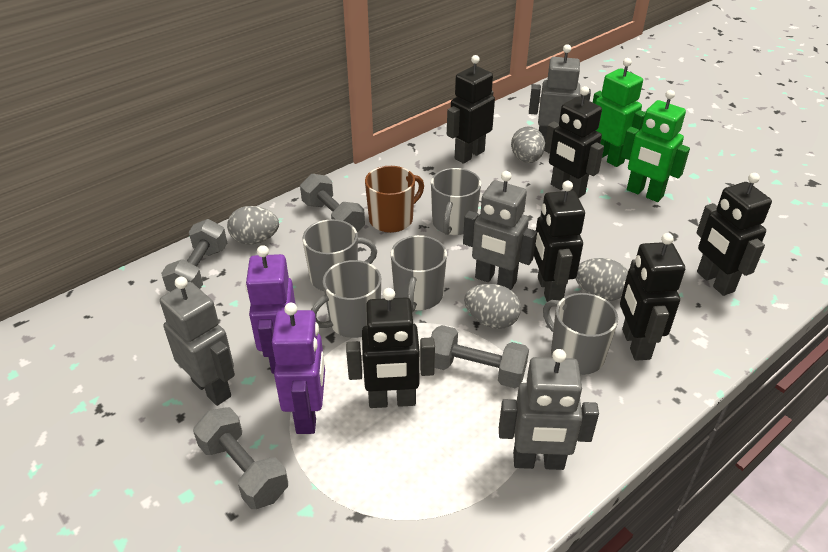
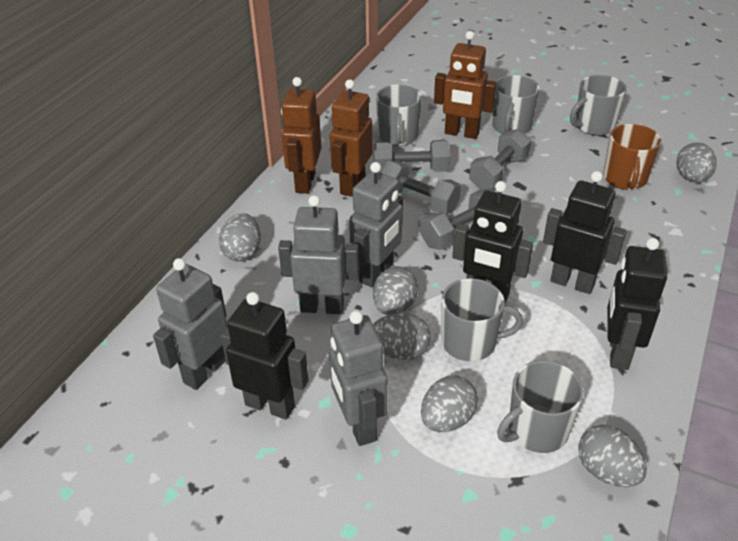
black robot: [346,288,435,408] [447,55,495,164] [534,181,585,302] [544,86,604,198] [620,233,685,361] [696,173,772,296] = 6 -> [221,292,309,420] [452,181,533,303] [543,171,627,294] [607,238,667,370] = 4
brown robot: none = 0 -> [281,77,321,194] [330,79,373,197] [434,31,497,139] = 3
green robot: [593,58,645,167] [621,90,690,202] = 2 -> none = 0
grey egg: [227,206,279,244] [464,284,521,329] [511,126,545,163] [575,258,628,301] = 4 -> [219,213,261,262] [373,266,418,315] [373,313,431,360] [421,375,478,432] [578,425,647,487] [676,143,717,183] = 6
purple robot: [245,245,295,374] [272,303,325,434] = 2 -> none = 0

